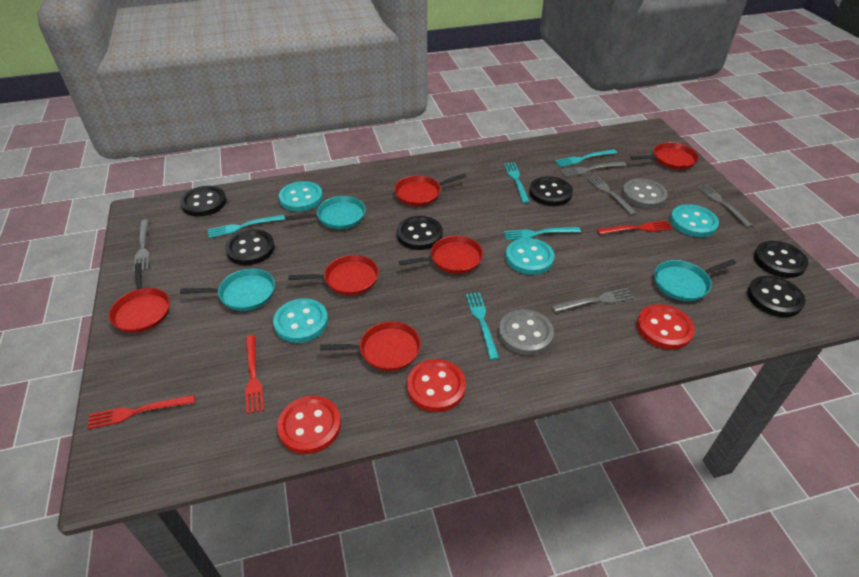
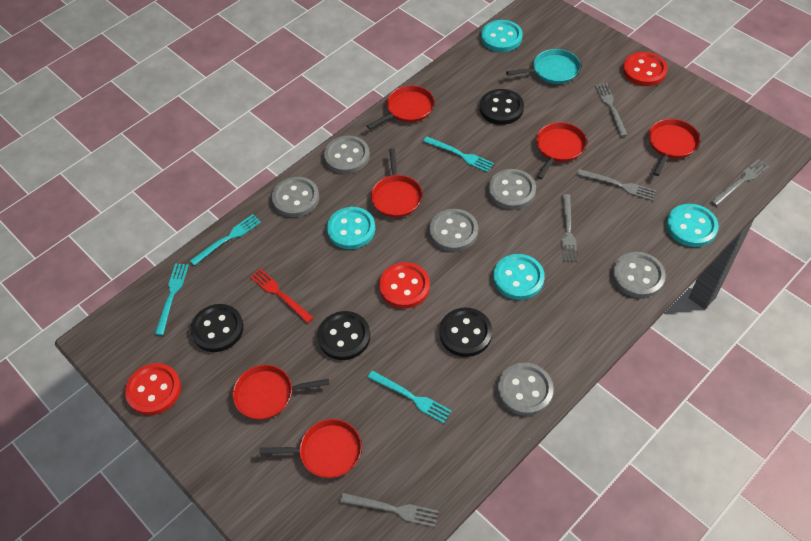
black button: [180,186,227,217] [225,229,275,265] [397,216,443,250] [529,176,573,206] [747,276,805,317] [754,241,808,278] = 6 -> [190,304,244,352] [318,311,370,360] [439,308,492,357] [480,89,524,125] = 4
grey button: [498,309,554,355] [622,179,668,208] = 2 -> [272,177,319,217] [324,136,370,174] [430,209,478,252] [488,169,536,210] [498,363,554,416] [613,252,666,298] = 6
red fork: [87,395,195,429] [245,335,264,414] [597,221,673,234] = 3 -> [250,268,313,323] = 1
turquoise fork: [208,215,285,238] [466,292,499,360] [504,162,530,203] [504,227,581,240] [555,149,617,167] = 5 -> [155,263,189,335] [190,214,261,266] [368,371,451,423] [423,137,494,172] = 4
turquoise pan: [180,268,275,311] [285,196,366,229] [654,259,736,301] = 3 -> [506,49,581,84] = 1

